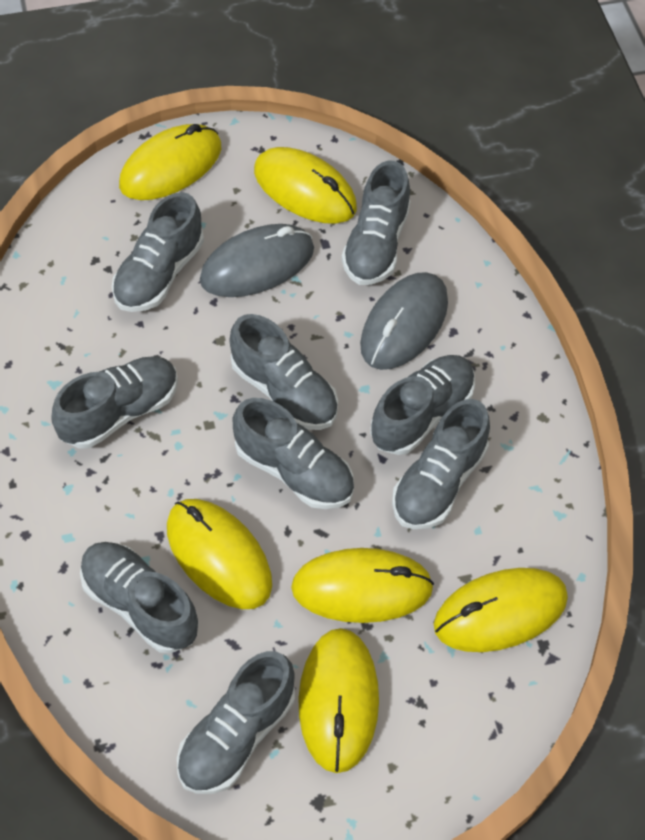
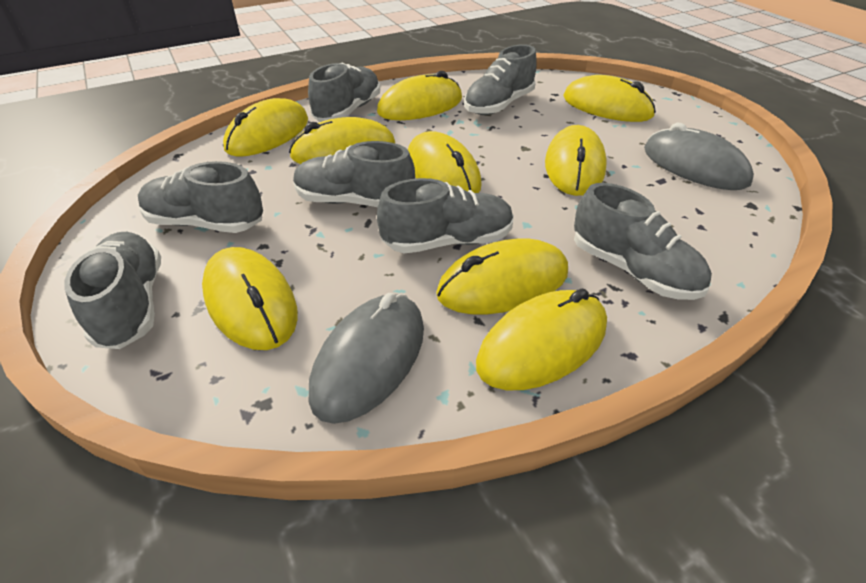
grey shoe: [51,356,178,448] [80,542,199,653] [112,192,204,312] [177,651,295,794] [230,314,338,430] [233,398,354,509] [342,161,410,285] [370,355,475,455] [392,399,490,529] = 9 -> [64,232,161,349] [138,161,263,233] [293,141,415,207] [308,62,380,122] [377,178,514,253] [464,44,537,115] [574,183,712,300] = 7
yellow mouse: [119,124,221,200] [167,499,272,609] [254,147,357,224] [291,548,434,623] [298,628,379,773] [434,568,568,652] = 6 -> [202,247,298,350] [223,98,308,157] [289,117,395,164] [377,71,462,120] [408,131,482,193] [436,239,568,314] [476,288,607,390] [545,125,607,196] [563,75,656,122] = 9

